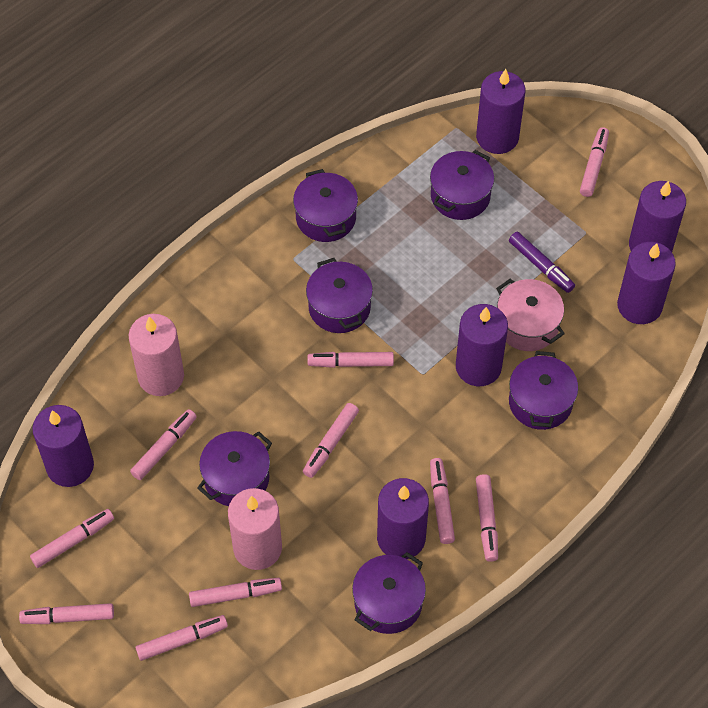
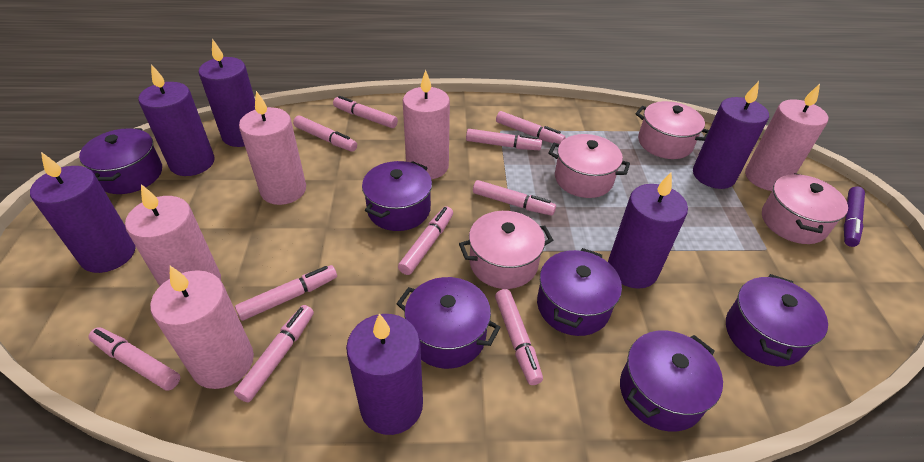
pink candle: [129,314,184,396] [228,488,282,570] = 2 -> [125,184,221,286] [150,266,254,389] [239,91,306,205] [403,70,450,179] [745,84,828,191] = 5
pink pot: [496,279,565,351] = 1 -> [459,211,553,289] [548,134,630,198] [635,101,709,159] [762,173,848,244] = 4

